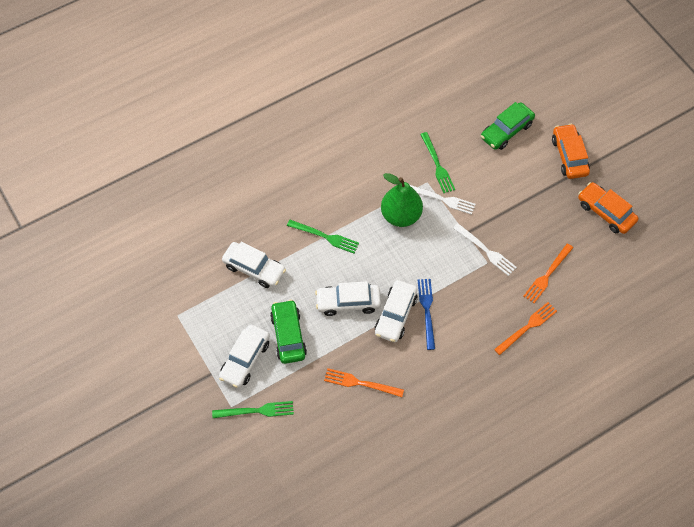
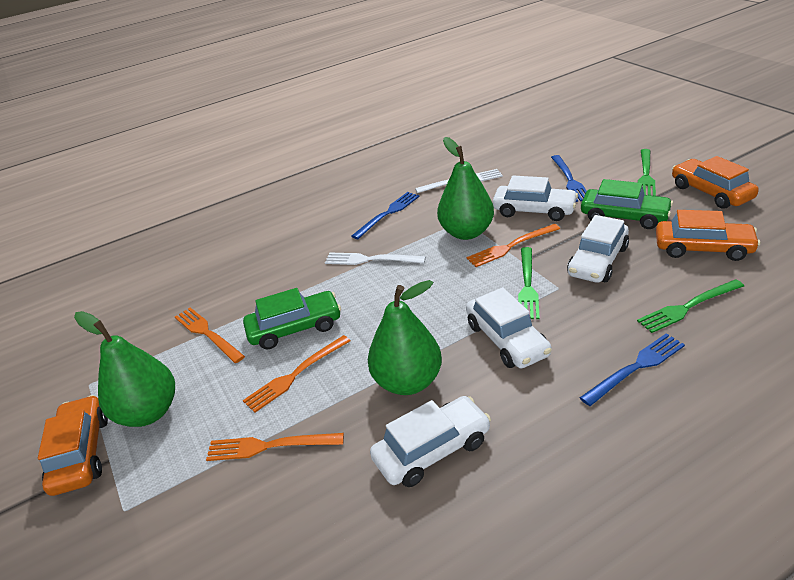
blue fork: [418,279,435,350] = 1 -> [352,192,420,239] [551,155,587,202] [580,333,685,406] = 3
green pear: [381,173,423,227] = 1 -> [74,311,175,427] [368,280,442,395] [437,137,494,240] = 3
orange car: [552,124,590,179] [578,182,638,234] = 2 -> [38,395,108,496] [656,210,760,261] [672,156,759,209] = 3
orange fork: [324,368,404,397] [494,302,557,355] [523,243,573,303] = 3 -> [175,307,245,363] [206,433,344,461] [243,335,350,413] [466,224,560,267] = 4

